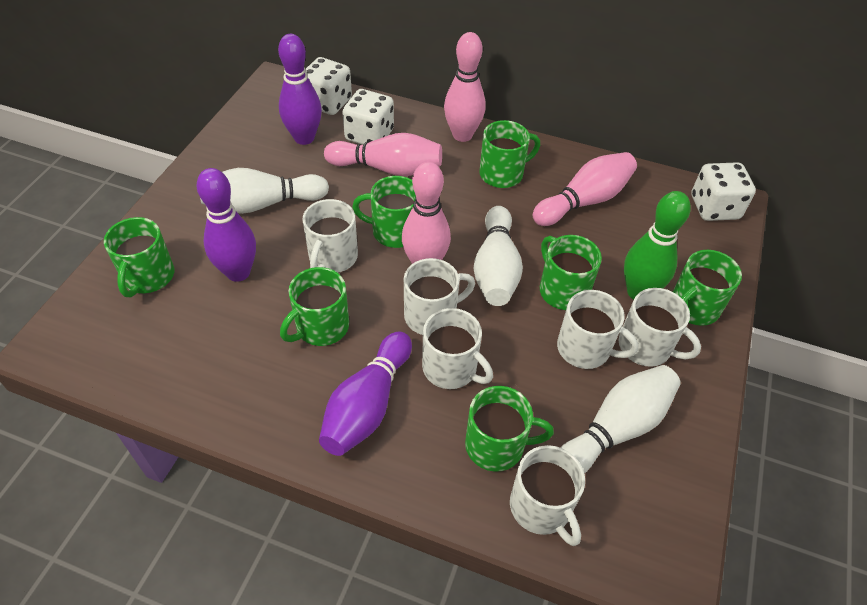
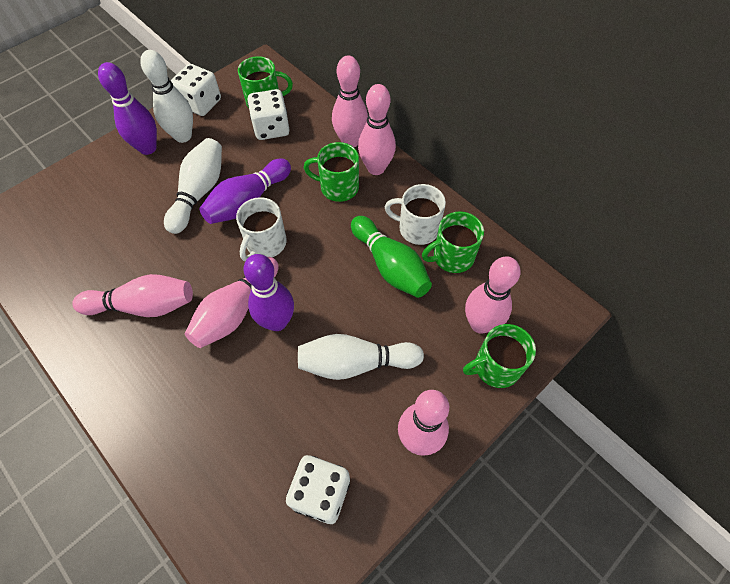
green mug: [104,217,174,297] [280,267,349,346] [352,176,416,248] [465,386,554,472] [479,120,540,188] [540,235,602,310] [673,250,742,326] = 7 -> [238,56,293,108] [304,142,359,202] [422,212,484,273] [463,324,536,388] = 4
pink bowling pin: [324,133,442,177] [402,162,451,264] [444,32,486,142] [533,152,637,226] = 4 -> [72,274,193,317] [185,257,279,348] [332,56,368,147] [358,84,396,175] [398,390,449,456] [465,256,521,334] = 6
white mug: [302,199,358,273] [404,258,475,335] [422,308,493,389] [510,445,585,546] [557,290,639,369] [619,288,701,367] = 6 -> [236,197,287,261] [385,184,446,245] = 2

